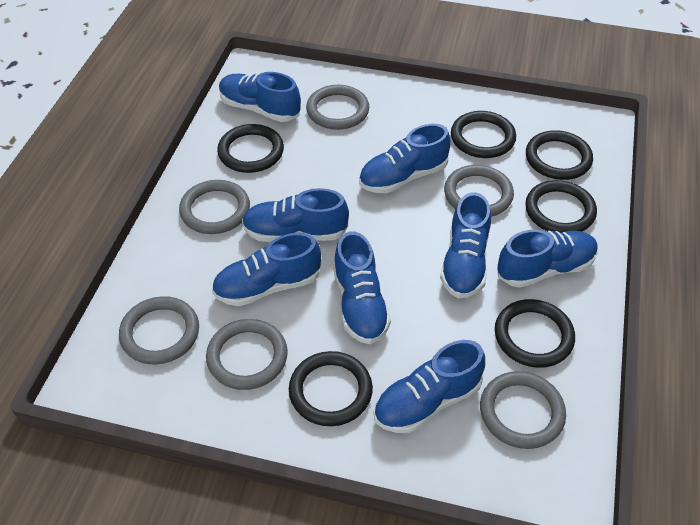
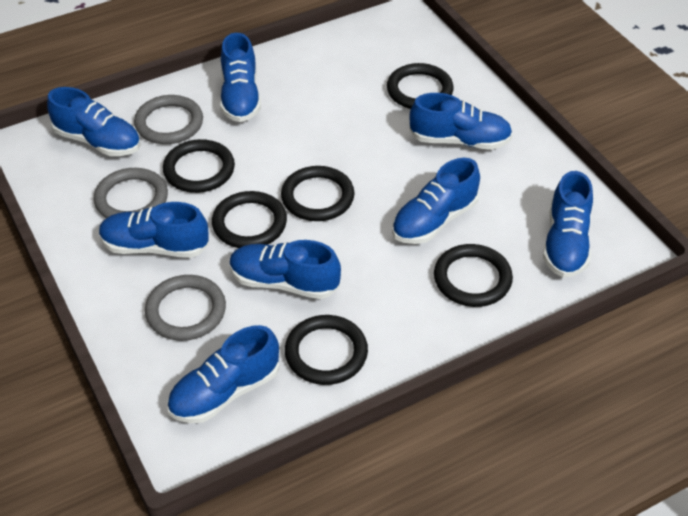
grey ring: [119,296,199,365] [179,180,250,234] [206,319,288,390] [306,85,369,130] [444,165,514,217] [480,371,566,449] = 6 -> [94,168,168,218] [134,95,203,144] [145,275,226,341] = 3

